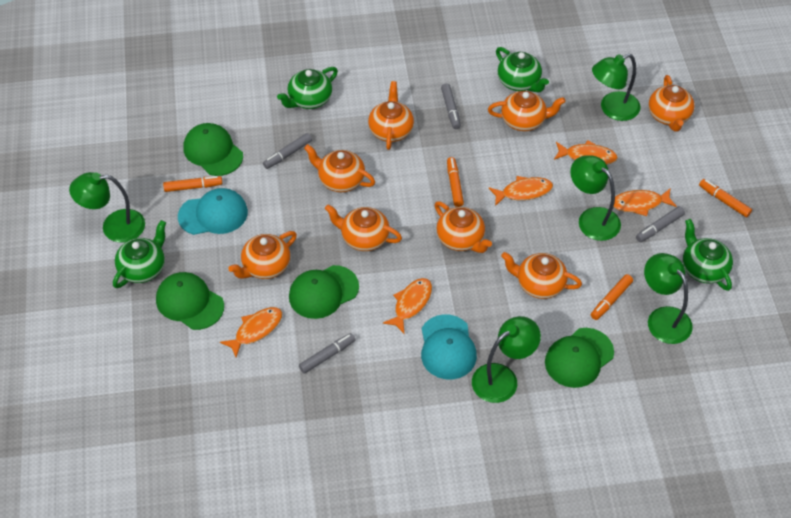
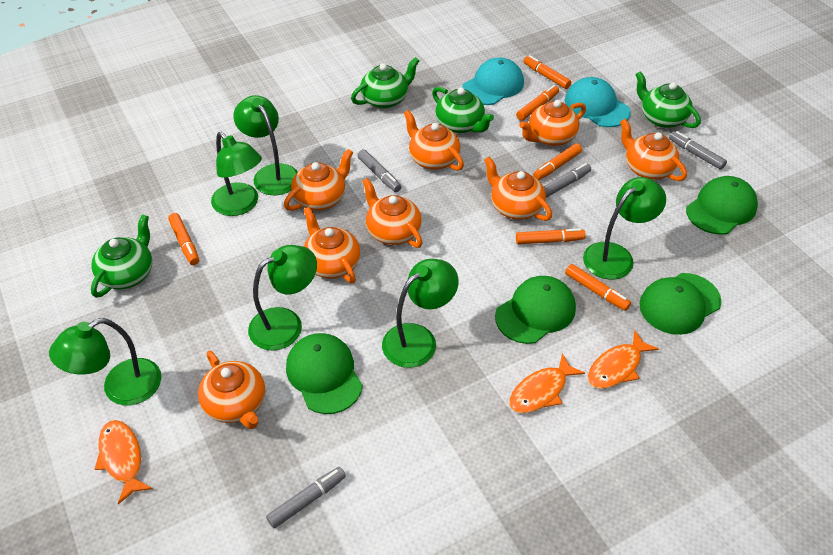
green lamp: [69,172,145,243] [472,316,541,403] [570,156,621,241] [592,54,641,121] [644,253,693,344] = 5 -> [49,318,161,405] [211,132,262,216] [233,95,298,195] [248,245,317,351] [382,259,459,368] [583,177,666,279] = 6
orange fish: [220,307,282,357] [383,278,432,333] [488,176,553,206] [554,140,618,165] [614,189,677,216] = 5 -> [95,420,153,504] [509,353,585,413] [588,331,659,389] = 3
orange marker: [163,176,222,192] [447,157,464,207] [591,274,633,320] [699,179,752,217] = 4 -> [168,213,199,265] [516,85,559,121] [516,228,586,244] [524,55,571,89] [533,143,582,180] [565,264,631,311] = 6

